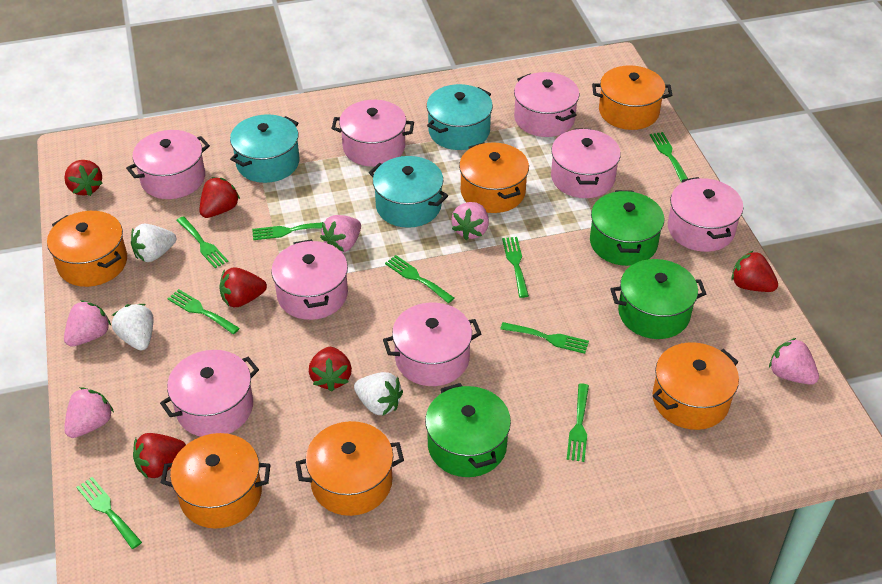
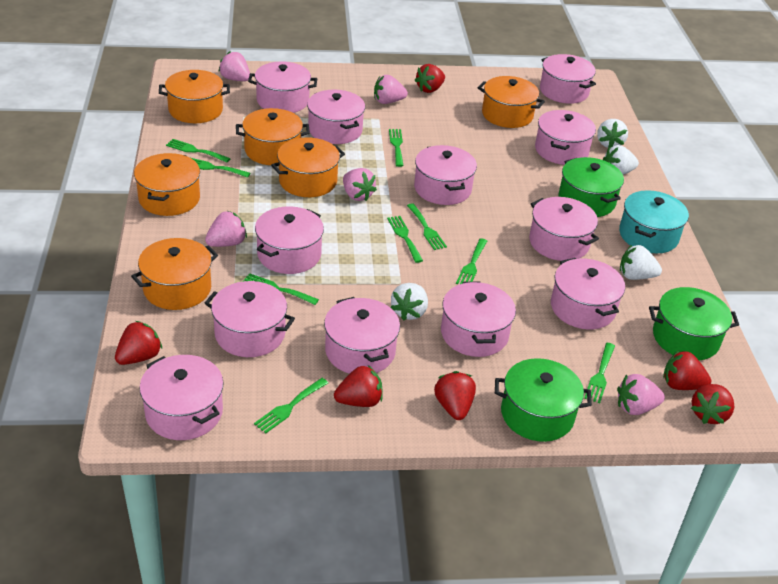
pink pot: [126,130,210,199] [160,350,259,437] [271,239,348,320] [331,100,414,167] [383,303,481,386] [514,72,579,137] [551,129,621,198] [668,177,743,252] = 8 -> [139,355,224,440] [205,281,295,357] [248,62,317,113] [255,206,324,274] [307,90,365,144] [324,297,400,374] [414,145,477,205] [441,282,516,357] [529,197,599,261] [535,110,596,165] [540,54,596,104] [551,258,625,329] = 12
turquoise pot: [230,114,299,183] [369,156,448,228] [427,84,493,150] = 3 -> [619,190,689,253] = 1
white strawberry: [112,304,154,350] [131,224,176,262] [354,372,403,415] = 3 -> [391,283,428,321] [597,119,628,148] [603,145,639,175] [620,245,662,280] = 4

